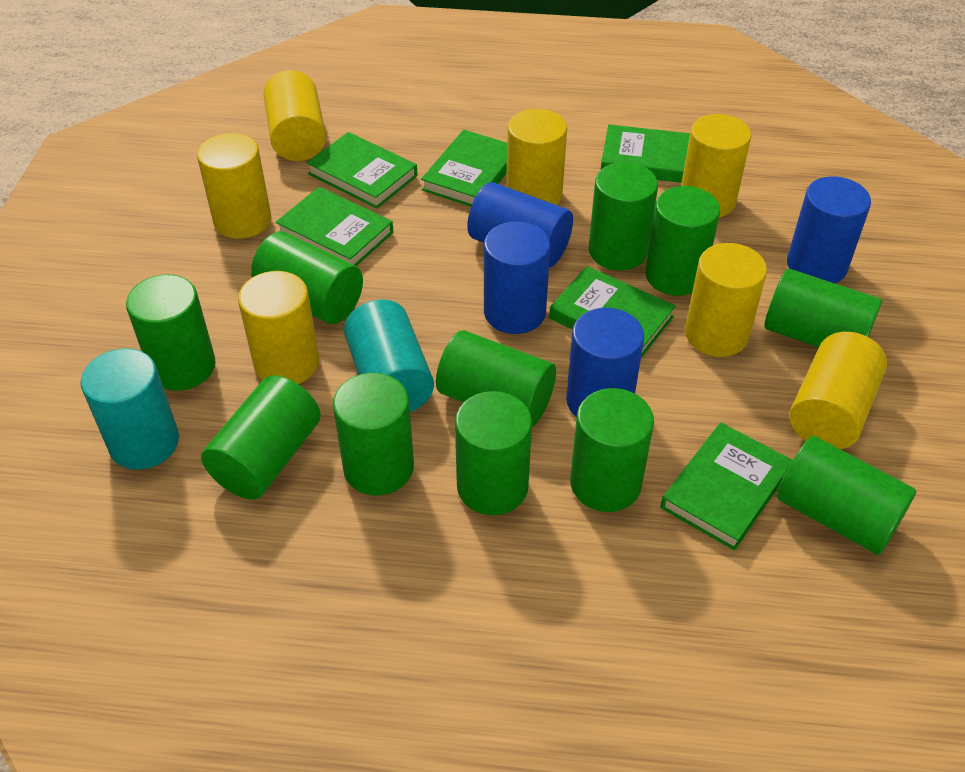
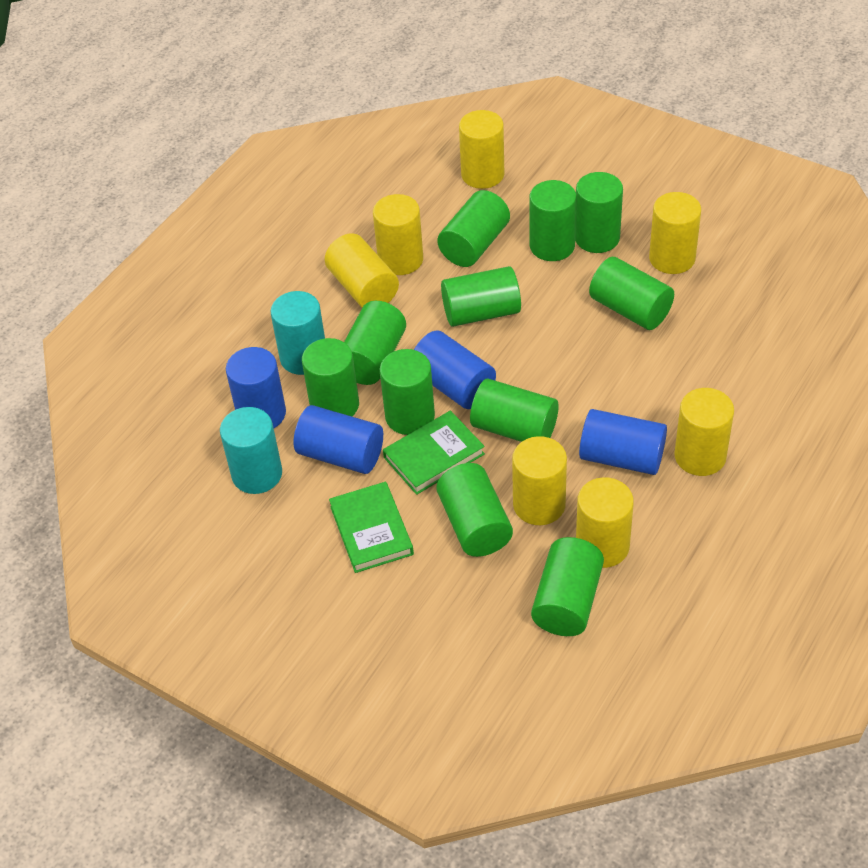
green book: [276,187,393,266] [307,132,418,209] [421,130,507,207] [549,266,676,358] [601,124,690,183] [660,423,793,550] = 6 -> [329,482,414,573] [383,411,485,495] = 2

